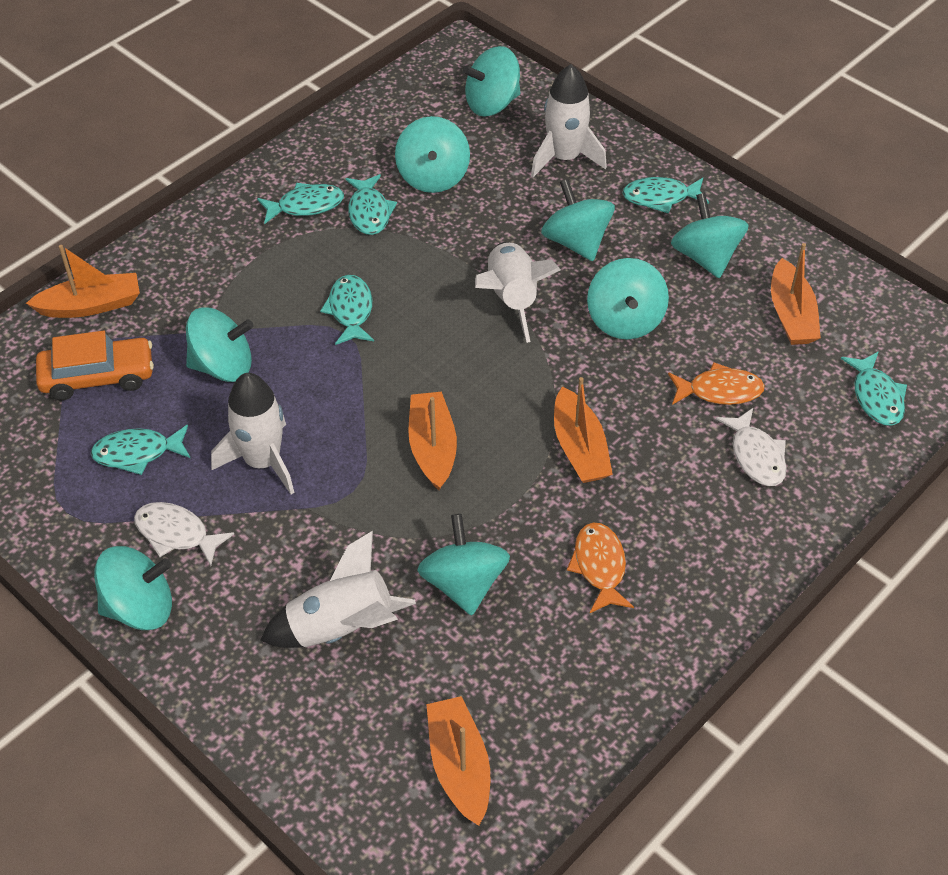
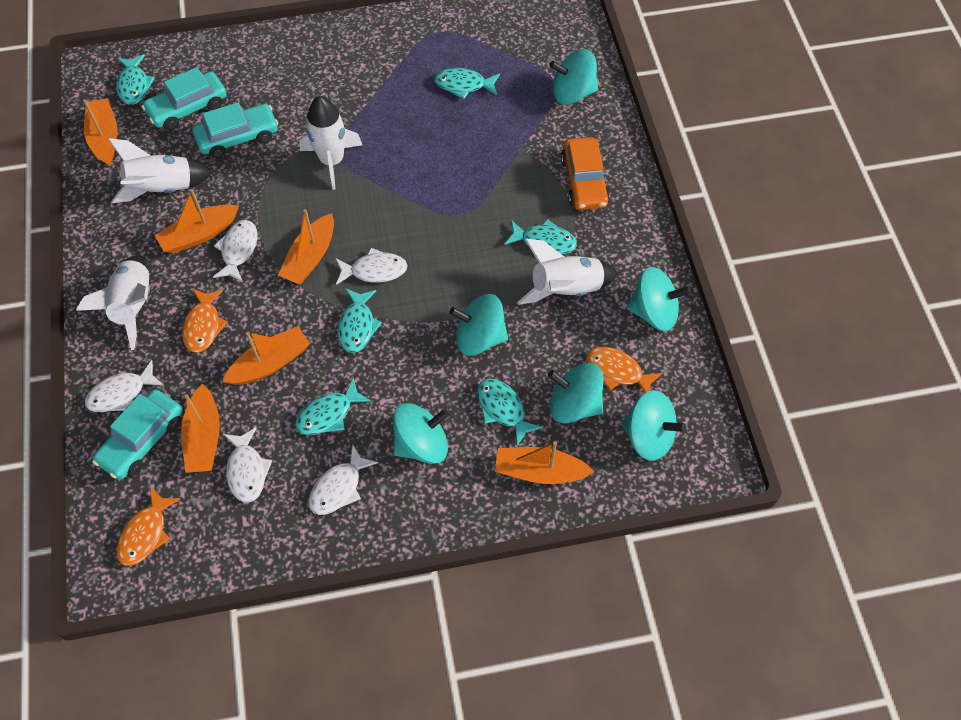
orange boat: [26,245,140,318] [408,392,457,490] [426,696,490,826] [554,377,613,483] [771,243,821,345] = 5 -> [83,98,117,166] [155,189,239,253] [181,383,220,473] [222,326,310,385] [278,209,334,284] [495,441,594,484] = 6
orange fish: [567,523,634,613] [668,362,765,405] = 2 -> [117,487,180,566] [182,289,228,353] [586,347,663,393] = 3
turquoise car: none = 0 -> [92,389,183,480] [141,67,227,130] [192,102,278,158] = 3
turquoise spinning top: [94,546,172,630] [186,308,254,382] [395,116,470,193] [417,514,510,616] [463,46,520,117] [541,179,615,261] [587,258,669,339] [671,193,748,278] = 8 -> [393,403,450,464] [449,294,508,356] [548,363,604,423] [550,49,598,105] [621,390,686,461] [627,267,691,331] = 6
white fish: [134,502,234,566] [716,408,787,486] = 2 -> [85,360,164,412] [213,220,258,282] [223,427,272,502] [309,444,378,515] [335,248,408,285] = 5

